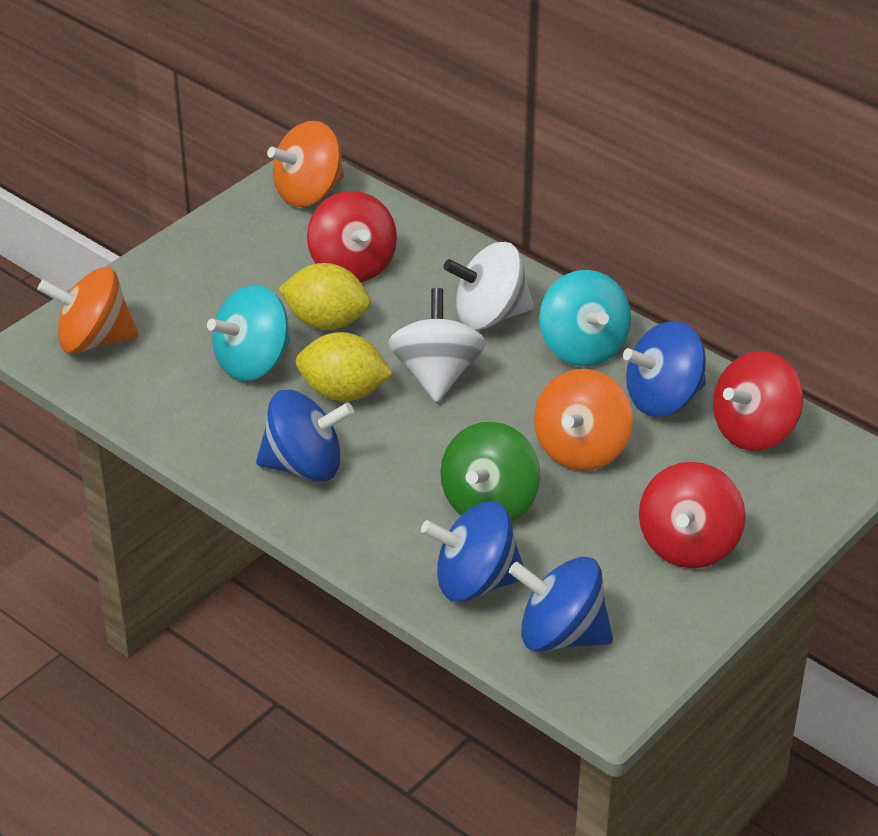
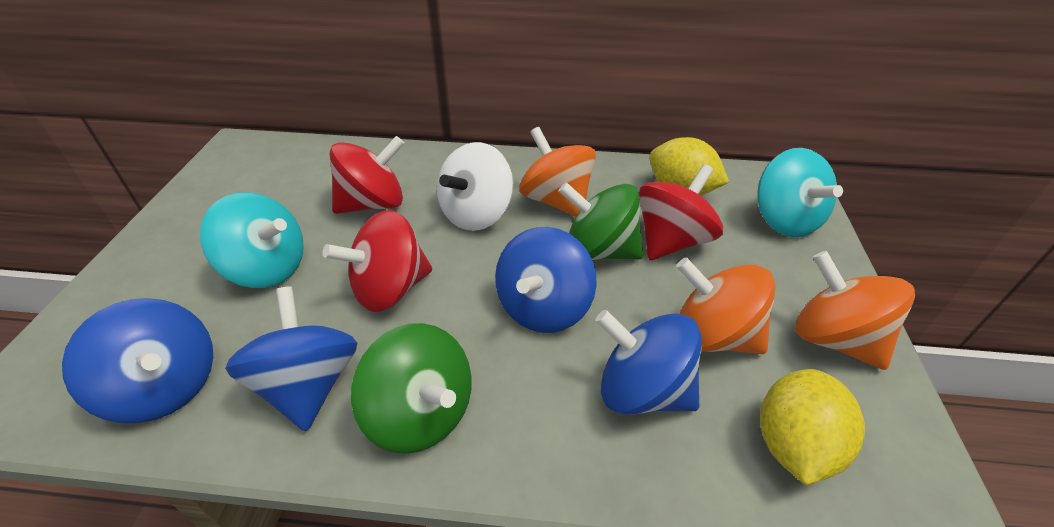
green spinning top: [440,422,540,522] = 1 -> [351,323,472,454] [558,182,643,260] = 2
white spinning top: [388,288,486,402] [444,242,534,330] = 2 -> [437,142,513,231] = 1

